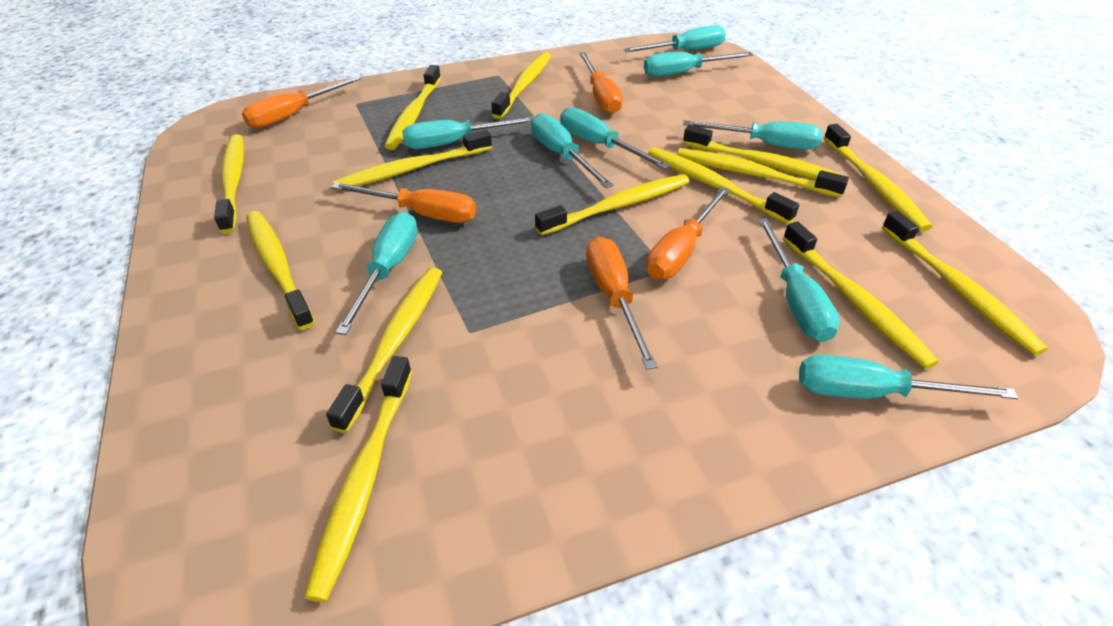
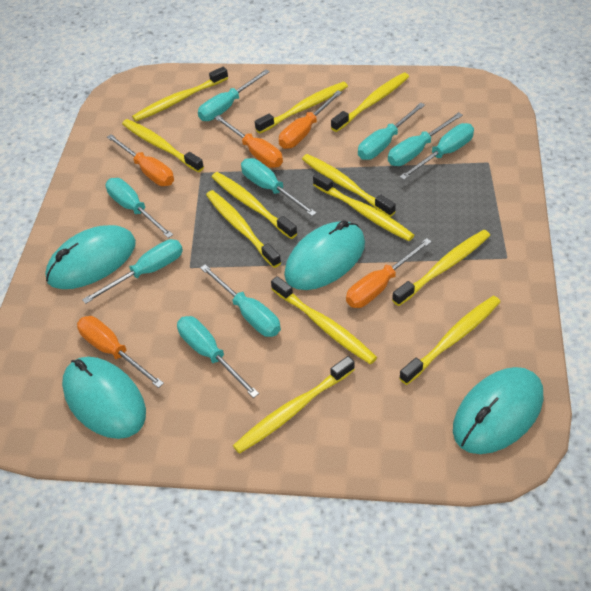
turquoise mouse: none = 0 -> [45,225,136,289] [62,357,146,439] [284,220,365,290] [453,367,543,454] = 4
yellow toothbrush: [214,134,244,233] [246,211,315,330] [304,356,412,602] [326,267,442,433] [332,130,492,191] [384,65,441,150] [491,52,551,119] [535,174,690,236] [648,147,799,224] [677,148,849,198] [683,125,845,179] [783,221,939,369] [824,124,932,232] [882,211,1048,356] = 14 -> [122,119,204,172] [132,67,228,122] [206,190,281,268] [212,172,297,239] [233,356,355,454] [255,82,348,134] [271,276,377,364] [302,154,396,217] [313,172,414,241] [331,73,409,132] [392,230,490,306] [399,296,500,385] = 12

